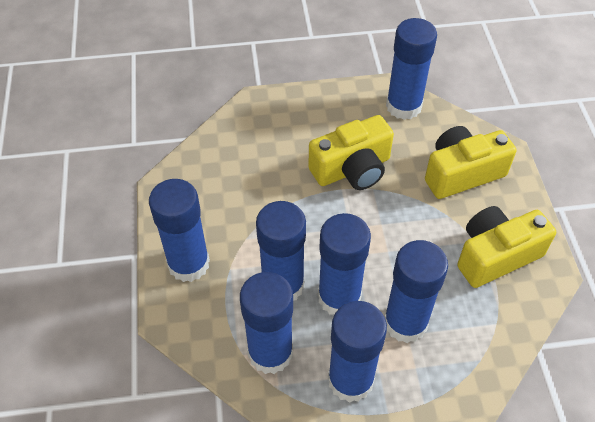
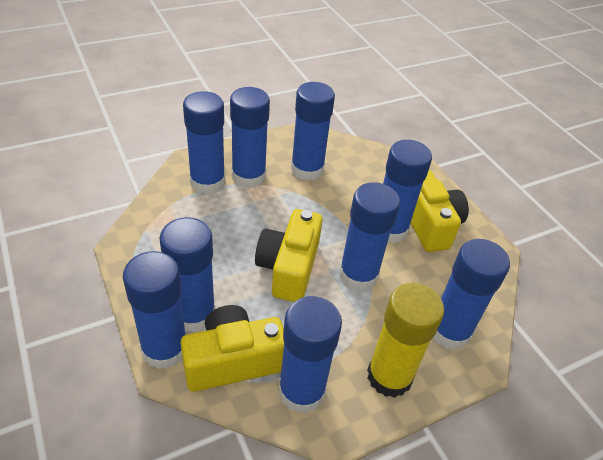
blue glue stick: [149,179,210,282] [240,272,293,374] [256,201,306,301] [318,213,371,315] [328,301,387,403] [385,240,448,343] [386,18,437,120] = 7 -> [123,251,185,369] [159,217,216,333] [183,91,225,194] [230,87,270,188] [279,296,342,413] [291,82,335,181] [339,182,400,291] [383,140,432,243] [433,239,510,350] = 9
yellow glue stick: none = 0 -> [367,283,444,398] = 1

